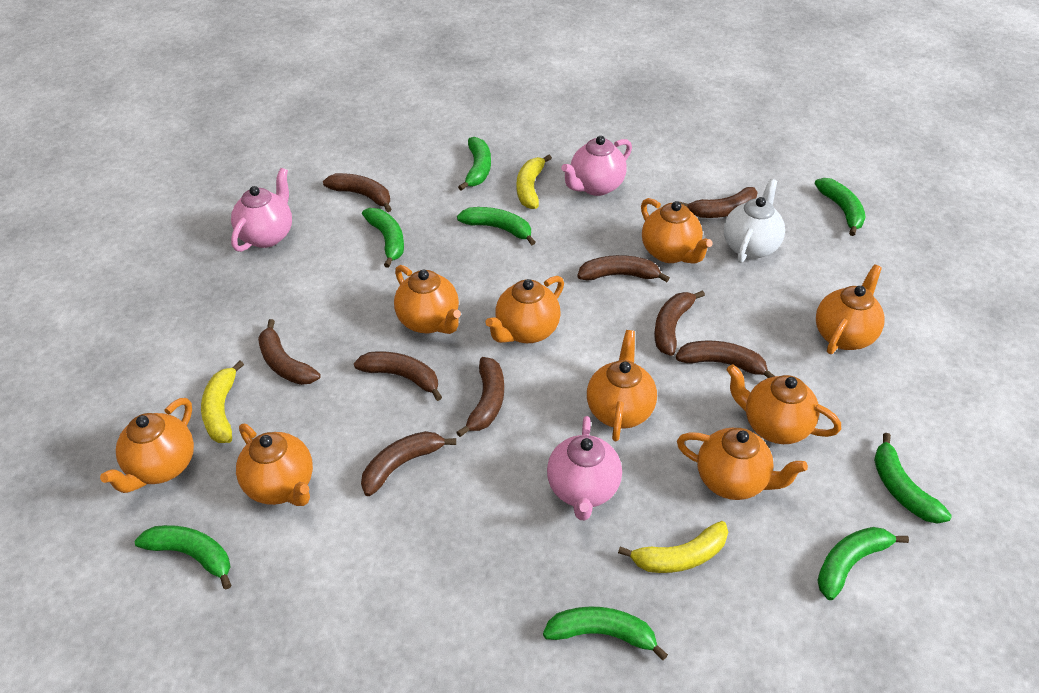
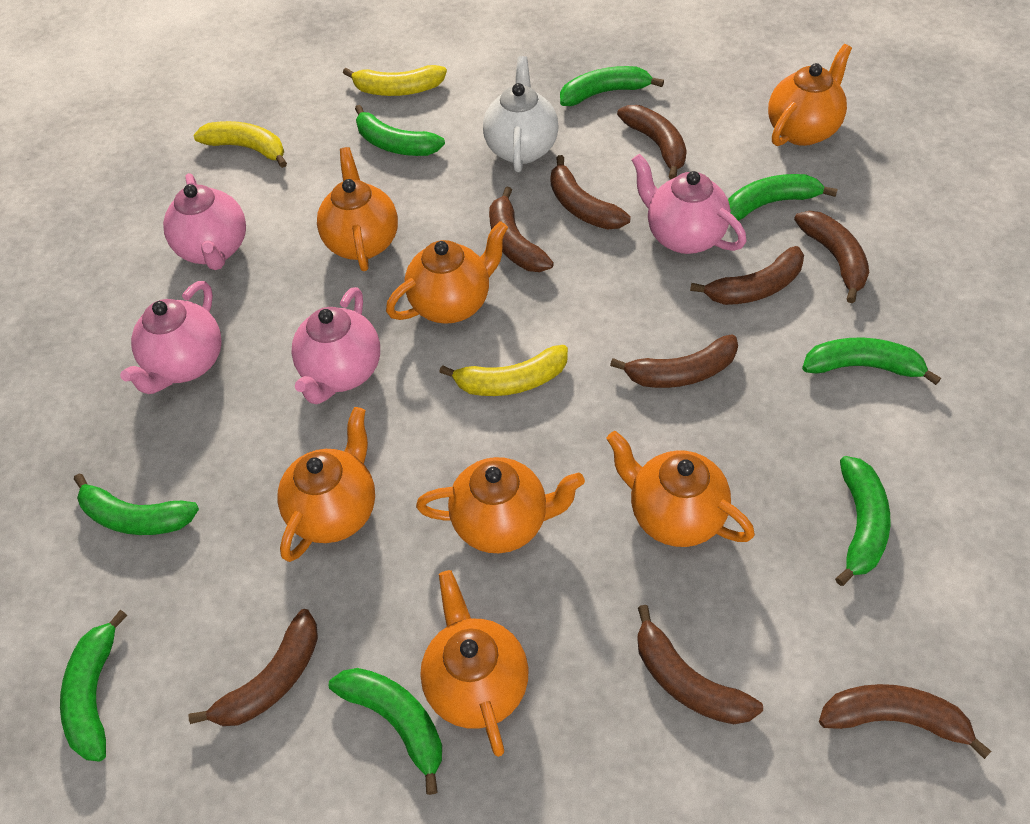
orange teapot: [100,398,194,493] [236,424,313,506] [394,265,461,334] [485,276,564,343] [587,330,657,441] [641,198,712,263] [677,428,808,500] [726,364,841,444] [816,264,884,354] = 9 -> [278,407,375,562] [317,147,398,271] [386,221,508,324] [416,457,585,553] [420,570,528,757] [606,431,755,547] [768,44,852,146] = 7
pink teapot: [231,168,292,252] [547,416,622,520] [561,136,632,196] = 3 -> [120,281,222,394] [163,173,246,270] [291,287,380,404] [632,154,746,254] = 4

